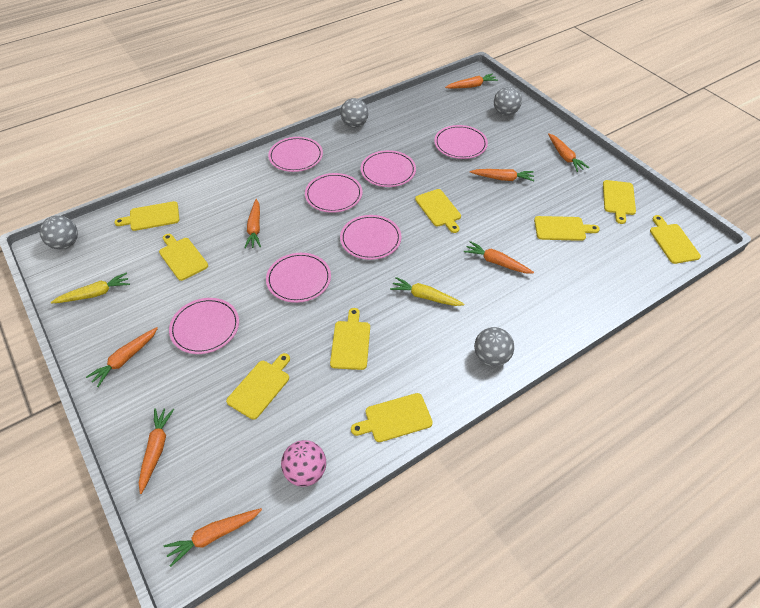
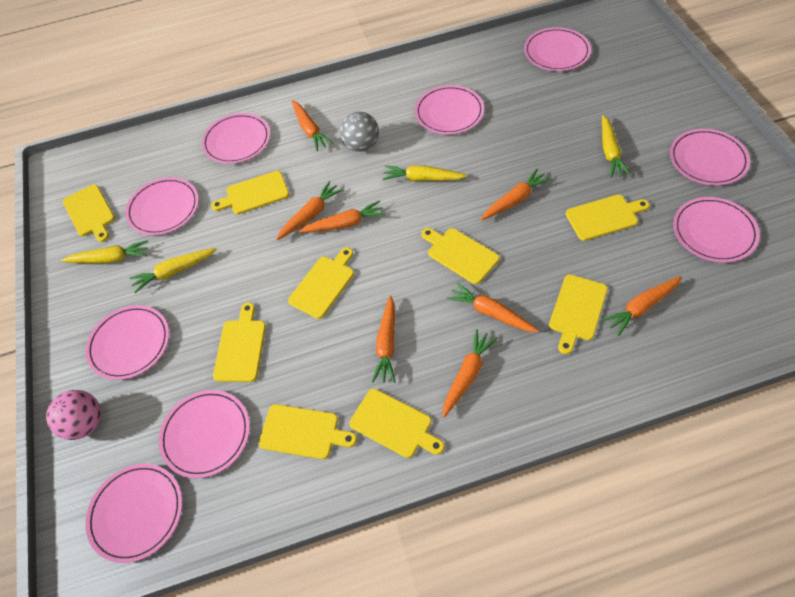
grey ball: [39,215,78,250] [340,98,369,128] [474,327,514,367] [494,87,522,116] = 4 -> [340,112,379,152] = 1
pink plate: [169,298,239,354] [266,253,331,303] [268,137,323,172] [305,173,362,213] [340,215,401,260] [361,150,416,187] [434,125,488,159] = 7 -> [85,464,182,563] [86,305,169,380] [125,177,199,235] [159,390,250,478] [202,113,270,164] [415,85,484,135] [524,27,591,71] [670,129,750,185] [673,197,760,262] = 9
yellow carrot: [51,273,130,304] [390,277,464,306] = 2 -> [61,240,148,263] [129,248,217,293] [383,165,467,181] [602,115,631,178] = 4

